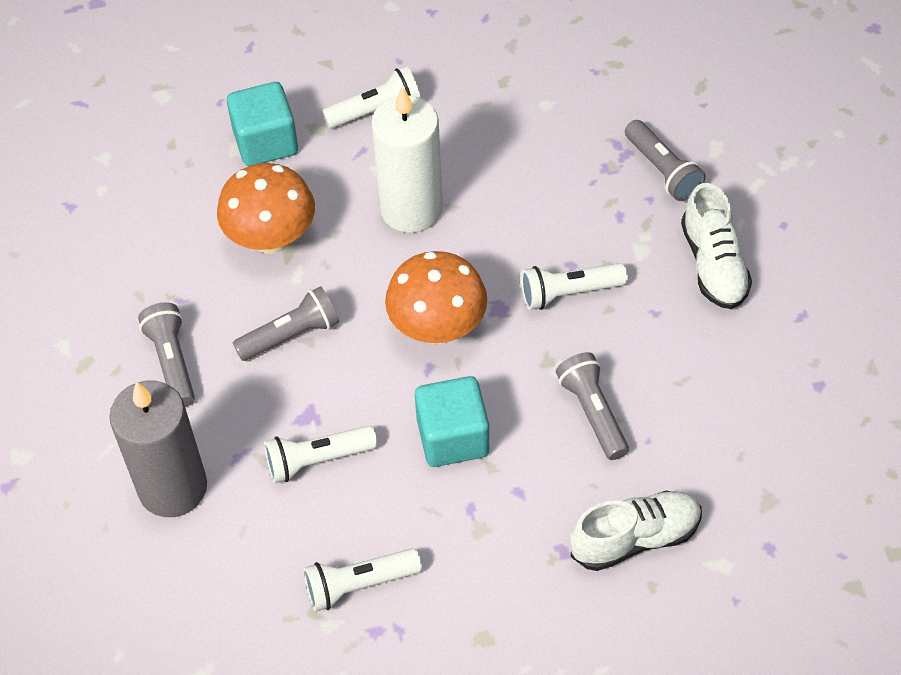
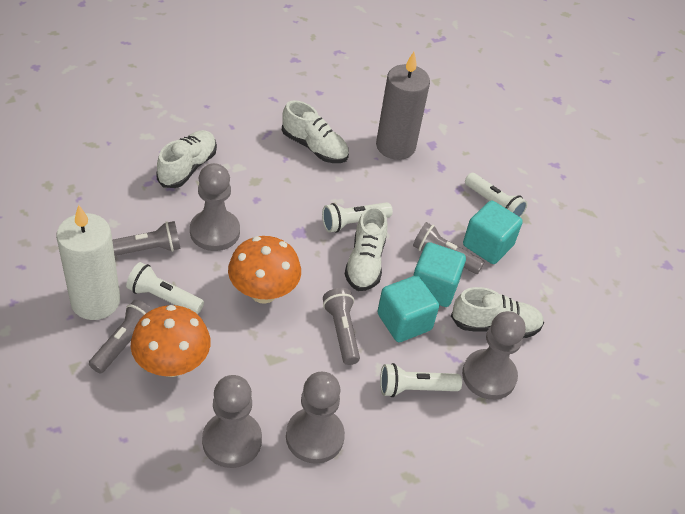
grey pawn: none = 0 -> [190,163,240,251] [202,375,262,468] [286,372,345,464] [462,311,526,400] = 4
turquoise cube: [227,82,298,166] [415,376,489,467] = 2 -> [377,276,439,342] [413,242,466,307] [463,201,523,264] = 3
white shoe: [570,491,702,571] [681,183,752,309] = 2 -> [157,130,217,188] [282,100,349,163] [345,206,387,291] [451,287,544,338] = 4

